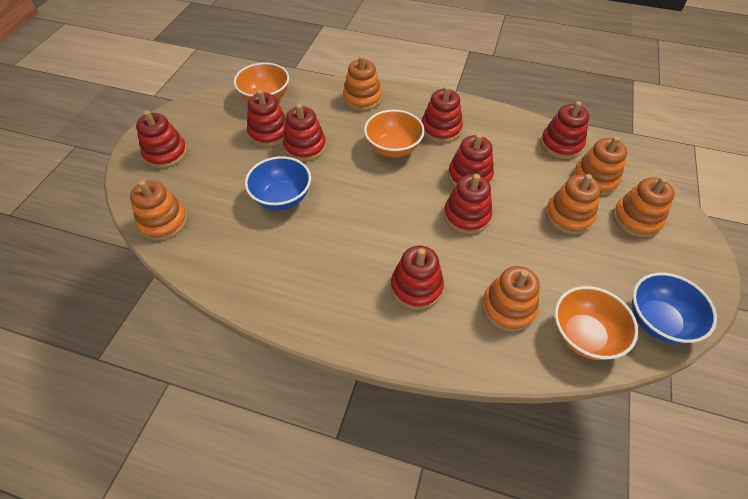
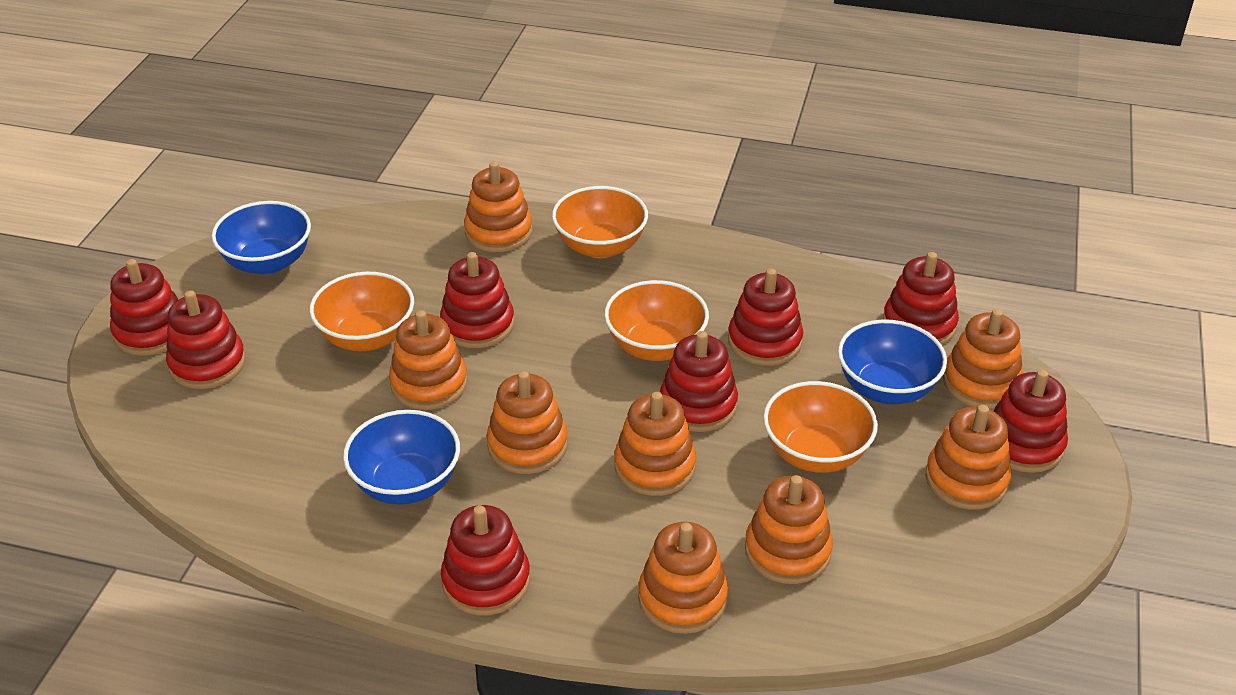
blue bowl: [245,156,311,210] [632,273,717,344] = 2 -> [212,201,311,275] [343,410,460,505] [838,320,947,404] = 3
orange bowl: [234,62,289,101] [364,110,425,157] [555,286,638,360] = 3 -> [310,272,414,351] [552,186,648,258] [604,280,709,361] [763,381,878,473] = 4
orange stacking toy: [130,180,188,241] [343,55,382,111] [482,266,540,332] [545,174,601,234] [573,136,627,195] [613,177,675,238] = 6 -> [389,310,467,410] [464,161,533,252] [487,371,568,474] [614,392,696,496] [638,522,728,634] [745,475,833,584] [925,405,1011,510] [943,309,1023,409] = 8

